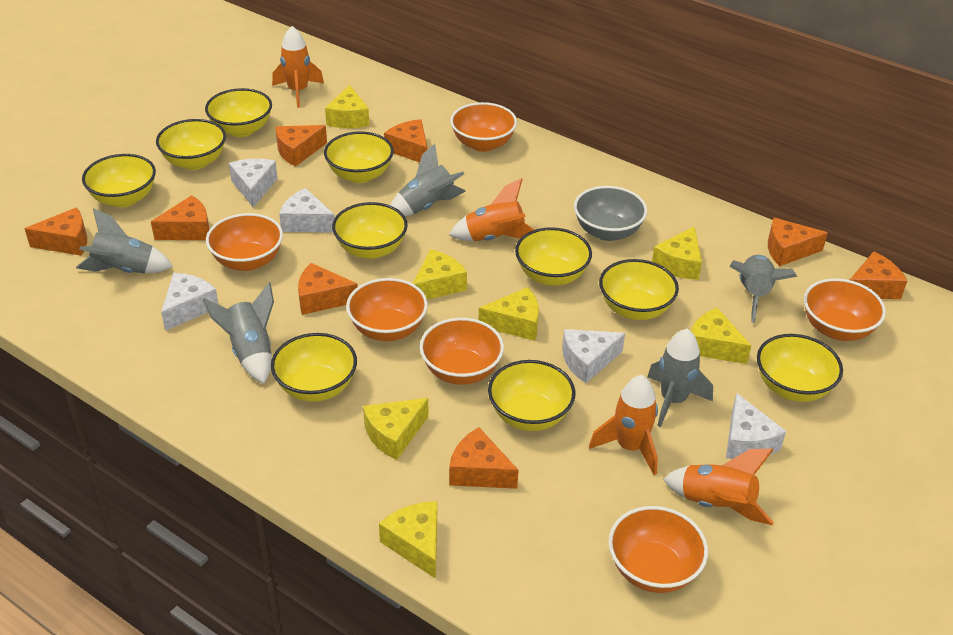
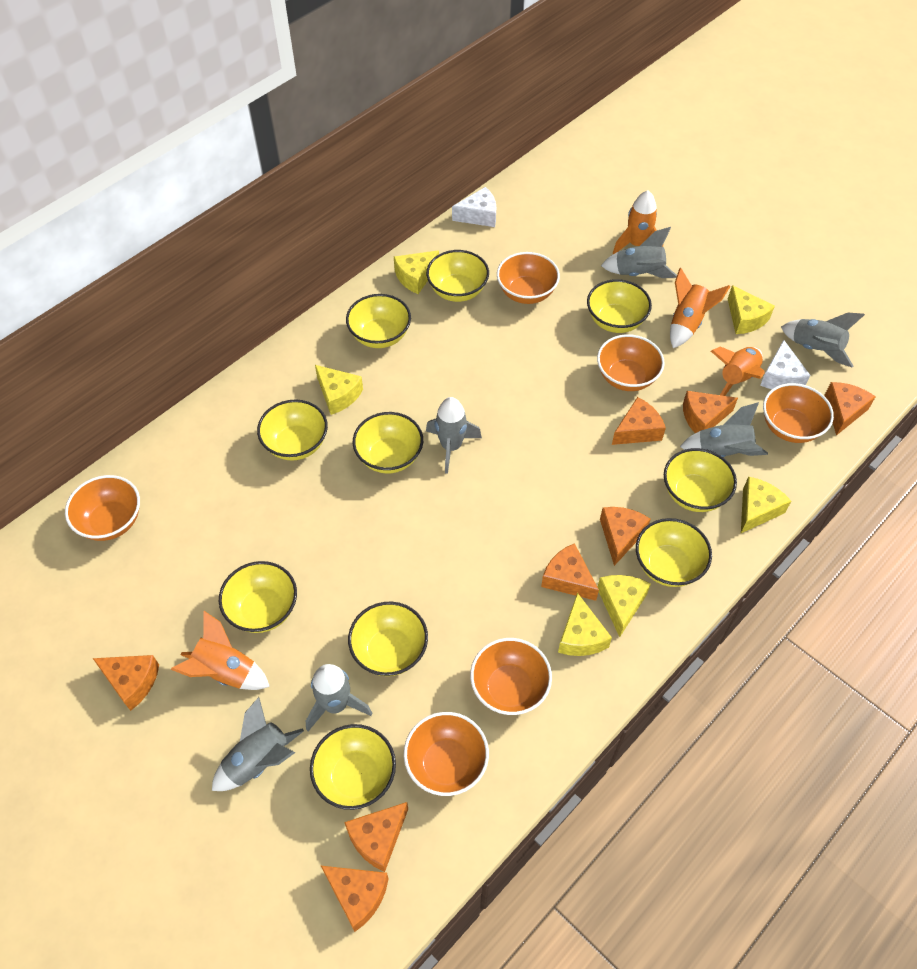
grey bowl: [574,186,647,241] = 1 -> none = 0
grey rocket: [76,208,173,274] [203,283,274,384] [390,143,465,217] [647,329,713,427] [730,255,797,323] = 5 -> [212,697,304,791] [306,664,372,731] [426,397,482,474] [601,227,677,278] [680,402,768,457] [781,313,865,368] = 6
white cheese: [161,273,219,331] [229,159,278,208] [279,188,335,233] [562,329,625,383] [726,393,786,459] = 5 -> [452,187,496,227] [760,340,810,389] = 2
yellow cheese: [325,85,369,128] [363,398,429,460] [379,501,437,579] [413,249,467,300] [479,287,539,341] [652,226,702,280] [691,308,751,364] = 7 -> [315,365,363,415] [394,250,439,294] [558,593,612,656] [598,575,651,637] [728,285,775,334] [741,477,791,533] = 6

